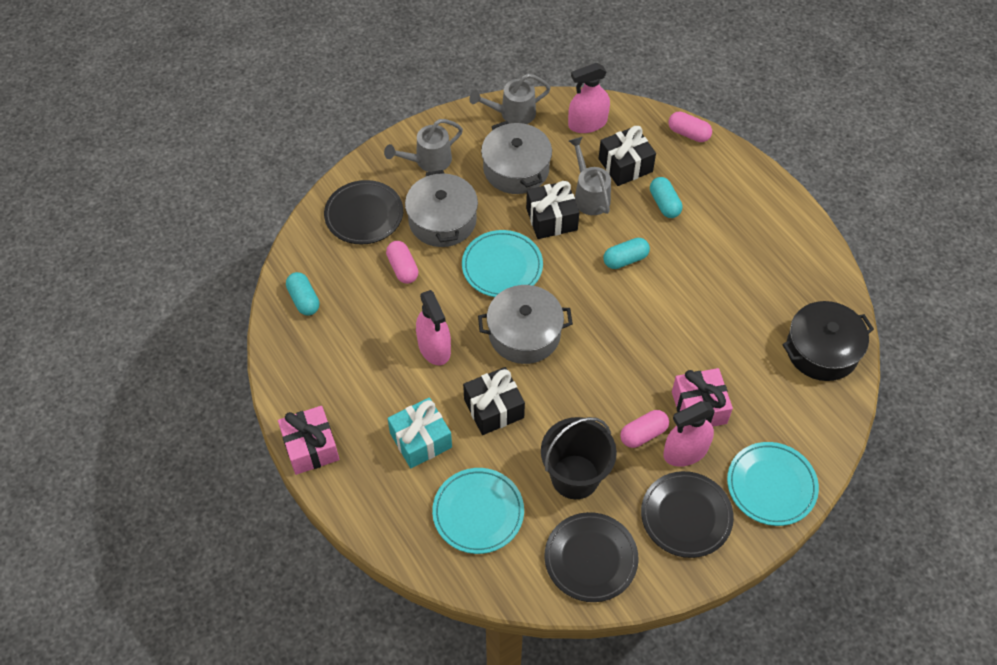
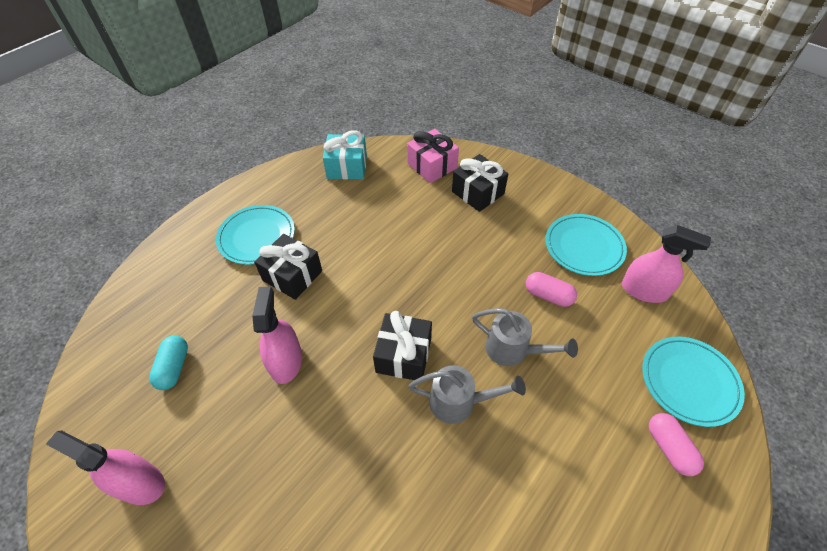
black bucket: [541,417,617,499] = 1 -> none = 0
black plate: [324,180,403,245] [545,512,638,602] [641,471,734,558] = 3 -> none = 0
black pot: [782,301,874,381] = 1 -> none = 0
grey pot: [405,170,478,247] [478,285,573,364] [481,121,552,194] = 3 -> none = 0
grey watering can: [384,119,463,172] [470,74,550,124] [569,137,611,215] = 3 -> [408,365,526,424] [472,308,578,366] = 2
pink capsule: [386,241,419,284] [620,410,669,448] [669,112,712,142] = 3 -> [526,272,577,307] [649,413,704,476] = 2
pink gift: [278,406,339,475] [672,368,733,426] = 2 -> [407,129,459,183] = 1
turquoise capsule: [286,272,319,316] [604,238,650,269] [650,177,682,218] = 3 -> [149,335,188,390] = 1

